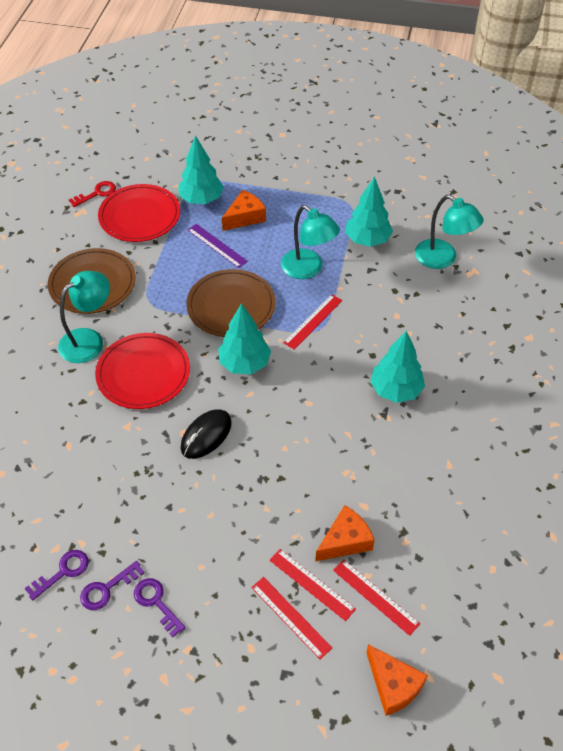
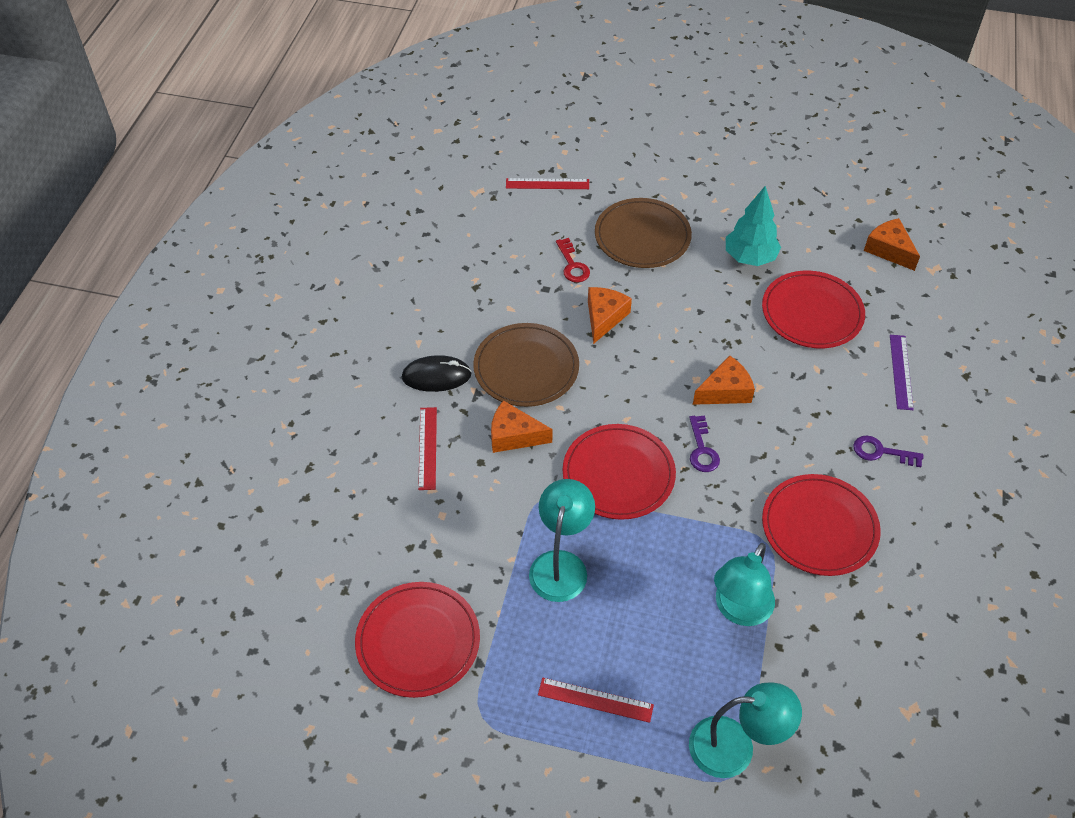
orange cheese: [222,190,266,231] [315,505,375,561] [366,644,428,716] = 3 -> [491,400,553,453] [588,287,632,344] [693,355,755,405] [864,218,920,271] = 4
purple key: [24,550,89,601] [80,561,145,610] [134,578,186,637] = 3 -> [689,415,720,472] [853,435,923,467] = 2
red plate: [95,333,190,409] [98,184,180,242] = 2 -> [355,582,480,698] [563,424,676,520] [762,271,865,348] [762,474,881,576] = 4
red ruler: [251,577,332,660] [270,549,356,621] [284,294,342,350] [333,559,420,636] = 4 -> [418,407,437,490] [506,178,589,189] [538,678,654,723] = 3
turquoise tree: [178,135,224,204] [218,303,271,374] [345,176,393,247] [370,331,425,403] = 4 -> [726,186,781,266] = 1

